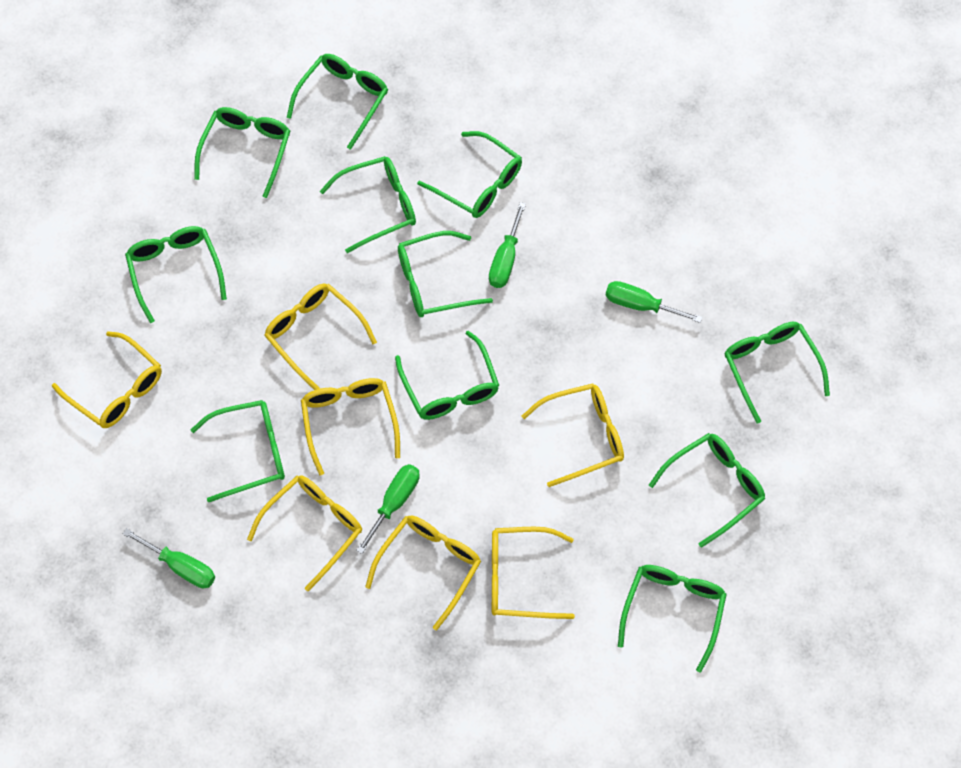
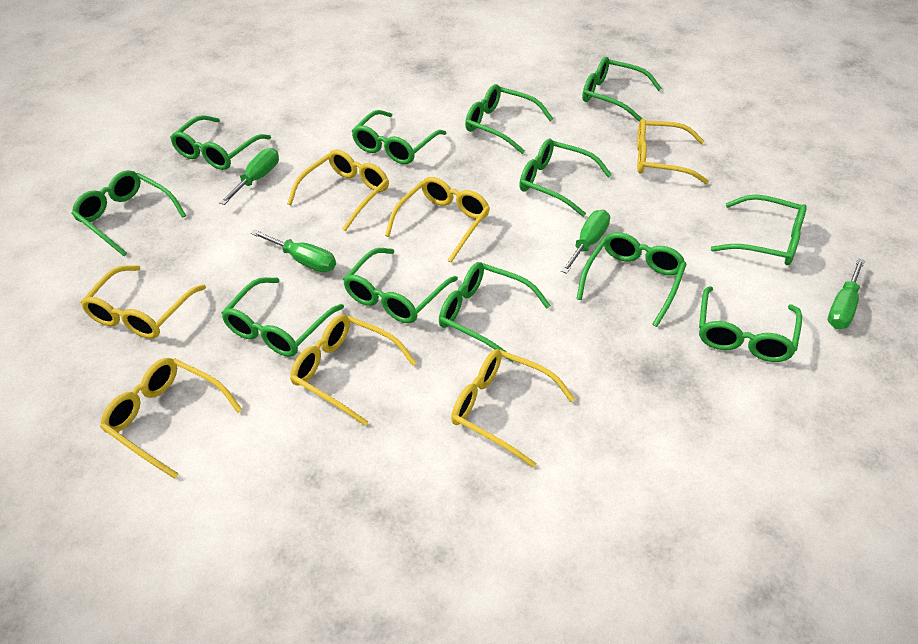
green glasses: [125,226,227,323] [190,400,285,502] [194,107,290,198] [287,54,388,150] [320,156,416,253] [395,331,499,420] [398,231,493,317] [417,131,522,218] [618,565,727,672] [649,433,765,548] [724,322,830,424] = 11 -> [71,170,186,256] [170,115,271,170] [221,277,344,357] [343,248,458,323] [352,110,446,164] [439,262,551,362] [465,84,553,154] [519,139,612,217] [576,232,687,327] [582,57,662,122] [699,286,802,362] [711,194,807,265] = 12

